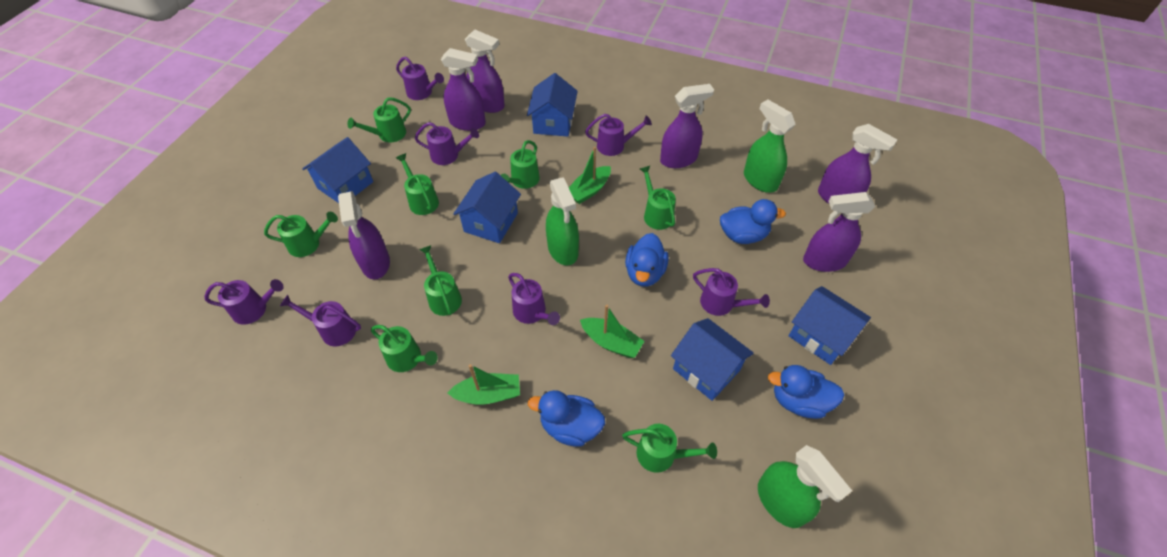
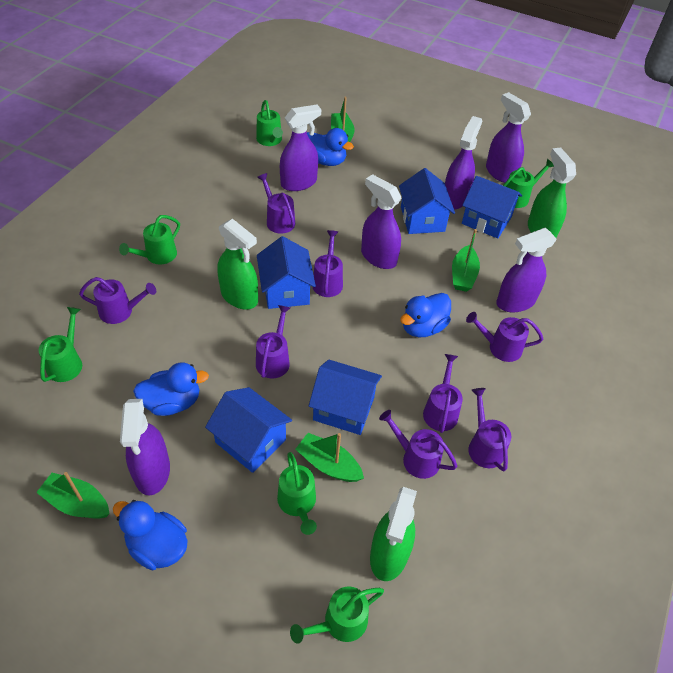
green boat: [448,364,520,405] [569,147,611,204] [580,305,644,358] = 3 -> [36,472,110,519] [295,433,364,482] [331,97,355,142] [452,229,480,292] = 4
green watering can: [264,212,338,257] [347,97,411,142] [371,325,438,372] [396,153,439,215] [419,245,462,316] [501,140,540,189] [622,424,717,473] [640,166,676,230] = 8 -> [39,307,82,382] [119,215,180,264] [256,100,283,146] [277,452,317,535] [290,586,384,644] [503,159,554,208] = 6
purple watering can: [204,279,284,325] [280,295,361,347] [396,56,444,100] [415,122,479,165] [508,273,560,325] [585,114,652,156] [693,268,770,316] = 7 -> [79,277,156,324] [256,305,290,379] [257,173,295,234] [313,230,343,297] [379,410,458,479] [423,354,463,433] [466,312,543,362] [468,388,511,471] = 8

